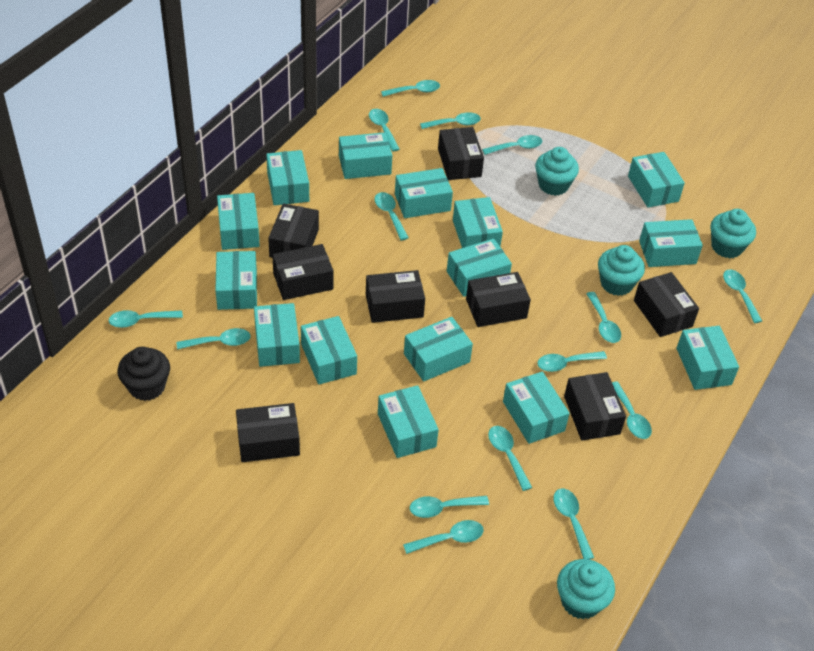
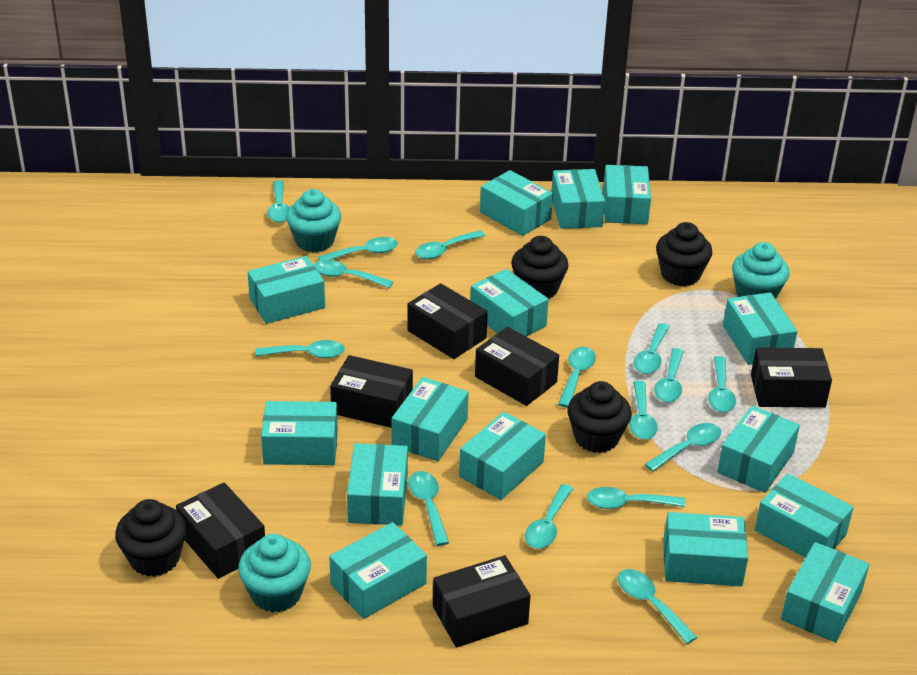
black box: [236,403,300,462] [268,204,319,258] [272,244,334,300] [366,270,425,323] [438,127,484,180] [466,272,531,327] [564,372,626,441] [634,272,699,337] = 8 -> [176,482,265,579] [330,355,413,428] [407,283,488,359] [433,555,531,648] [475,327,559,406] [751,347,832,408] = 6
black cupcake: [118,347,170,401] = 1 -> [115,499,187,577] [511,236,569,299] [567,381,632,453] [656,222,712,286] = 4
turquoise cupcake: [535,147,579,196] [557,559,615,619] [598,245,645,296] [710,209,756,258] = 4 -> [238,534,311,613] [286,189,341,253] [732,242,790,299] = 3

